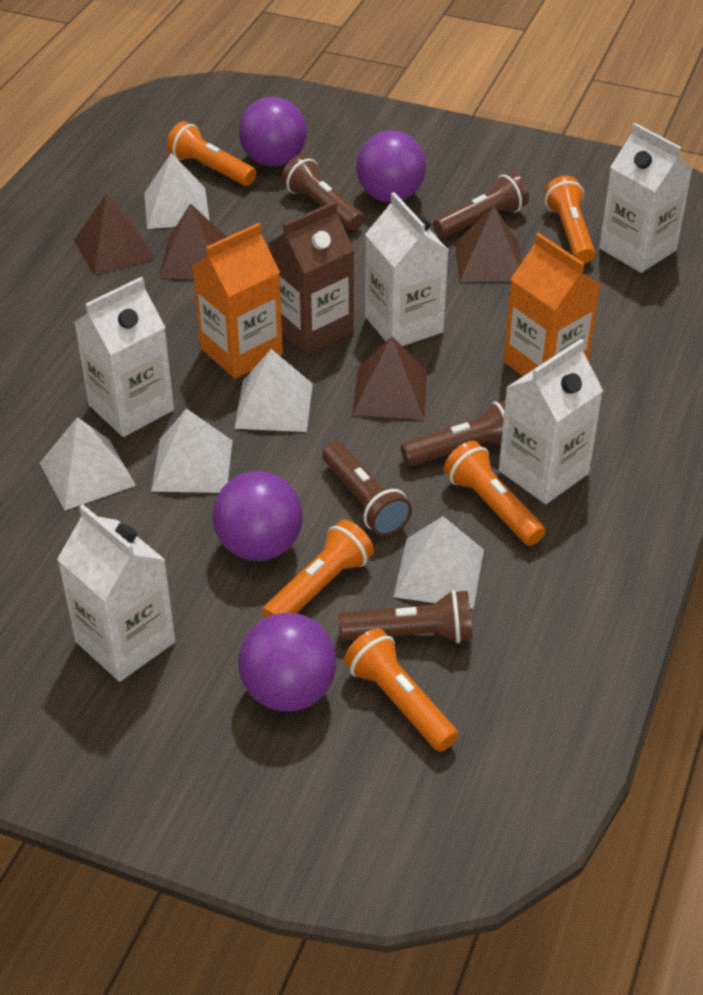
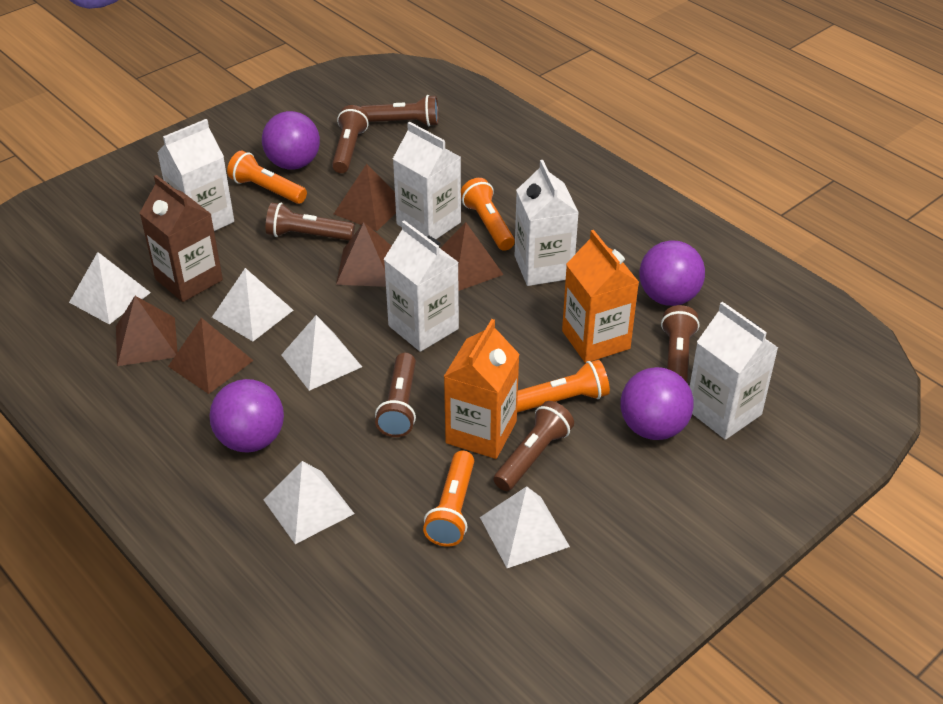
brown flashlight: [282,155,364,230] [322,442,412,536] [338,590,472,643] [401,400,505,466] [433,172,529,238] = 5 -> [266,203,355,241] [332,105,369,173] [361,95,439,126] [375,353,416,437] [493,401,574,491] [661,305,699,382] = 6
brown pyramid: [74,193,155,275] [159,203,227,279] [352,336,427,419] [455,206,522,282] = 4 -> [116,296,178,366] [168,318,254,394] [334,164,396,231] [336,222,391,287] [440,222,504,291] = 5
orange flashlight: [166,121,256,186] [262,520,374,618] [344,628,458,752] [444,441,545,546] [544,176,595,264] = 5 -> [227,151,307,204] [423,451,474,547] [461,178,515,251] [517,360,610,413] = 4

